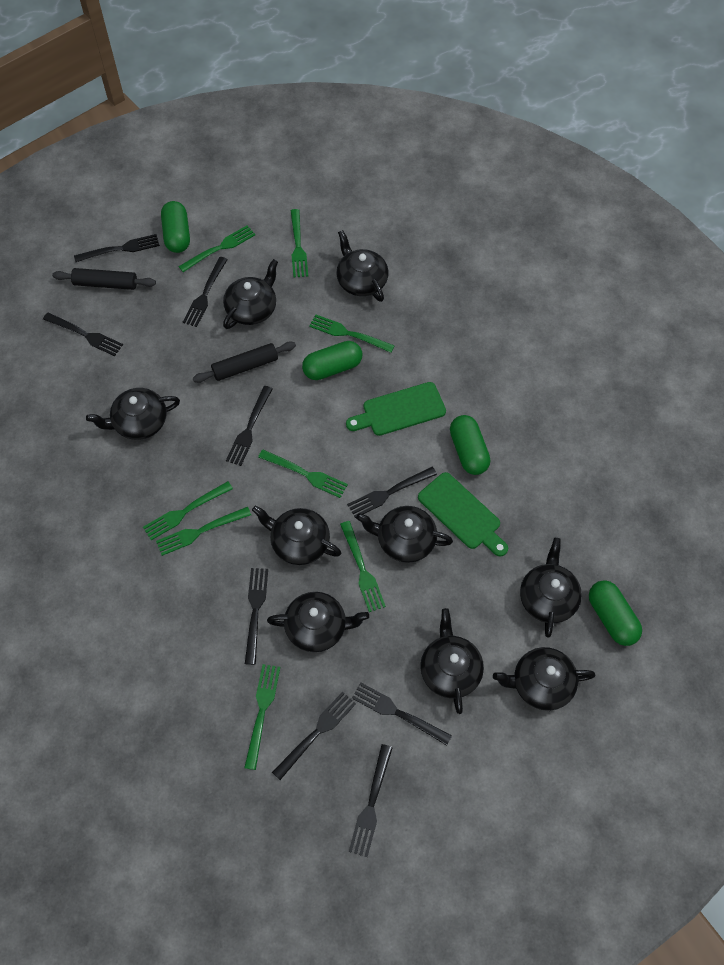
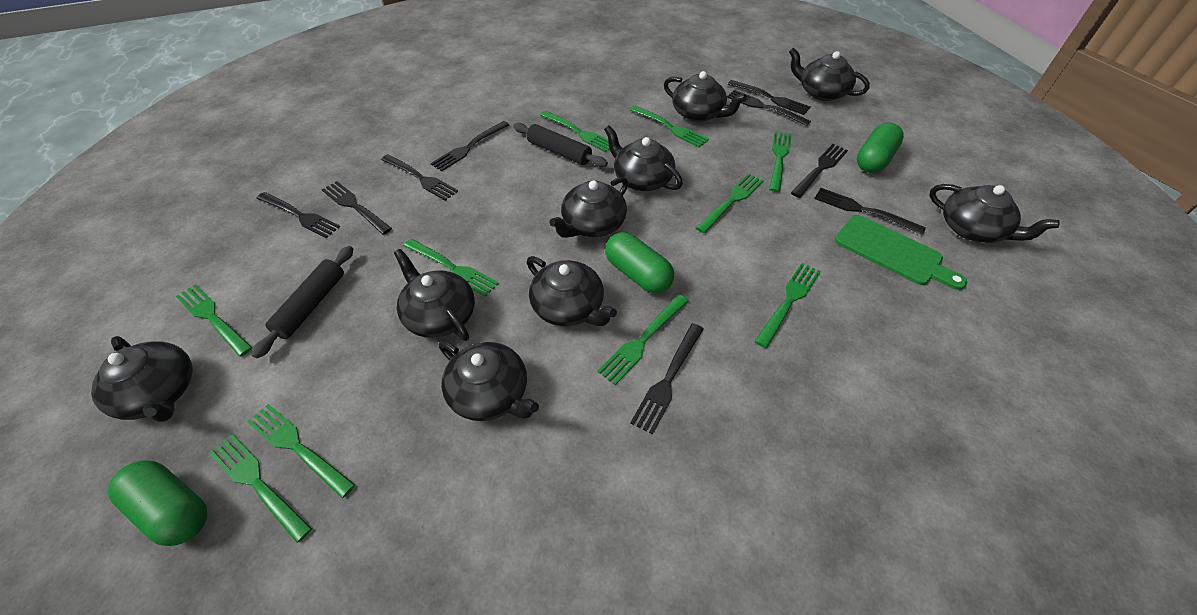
green capsule: [161,201,190,253] [302,341,362,380] [450,415,490,475] [589,580,642,646] = 4 -> [108,460,207,546] [605,232,674,294] [857,123,904,173] = 3
green cutting board: [346,382,446,436] [418,472,508,557] = 2 -> [835,215,967,290] = 1
green fork: [143,481,233,540] [156,507,251,556] [178,225,255,272] [244,664,280,770] [258,450,348,498] [290,209,308,278] [309,314,395,353] [340,521,386,612] = 8 -> [175,284,253,357] [209,434,312,543] [248,404,355,498] [404,239,499,297] [540,110,609,152] [597,294,689,385] [630,105,709,148] [696,173,764,233] [754,263,821,348] [769,131,792,192] = 10

